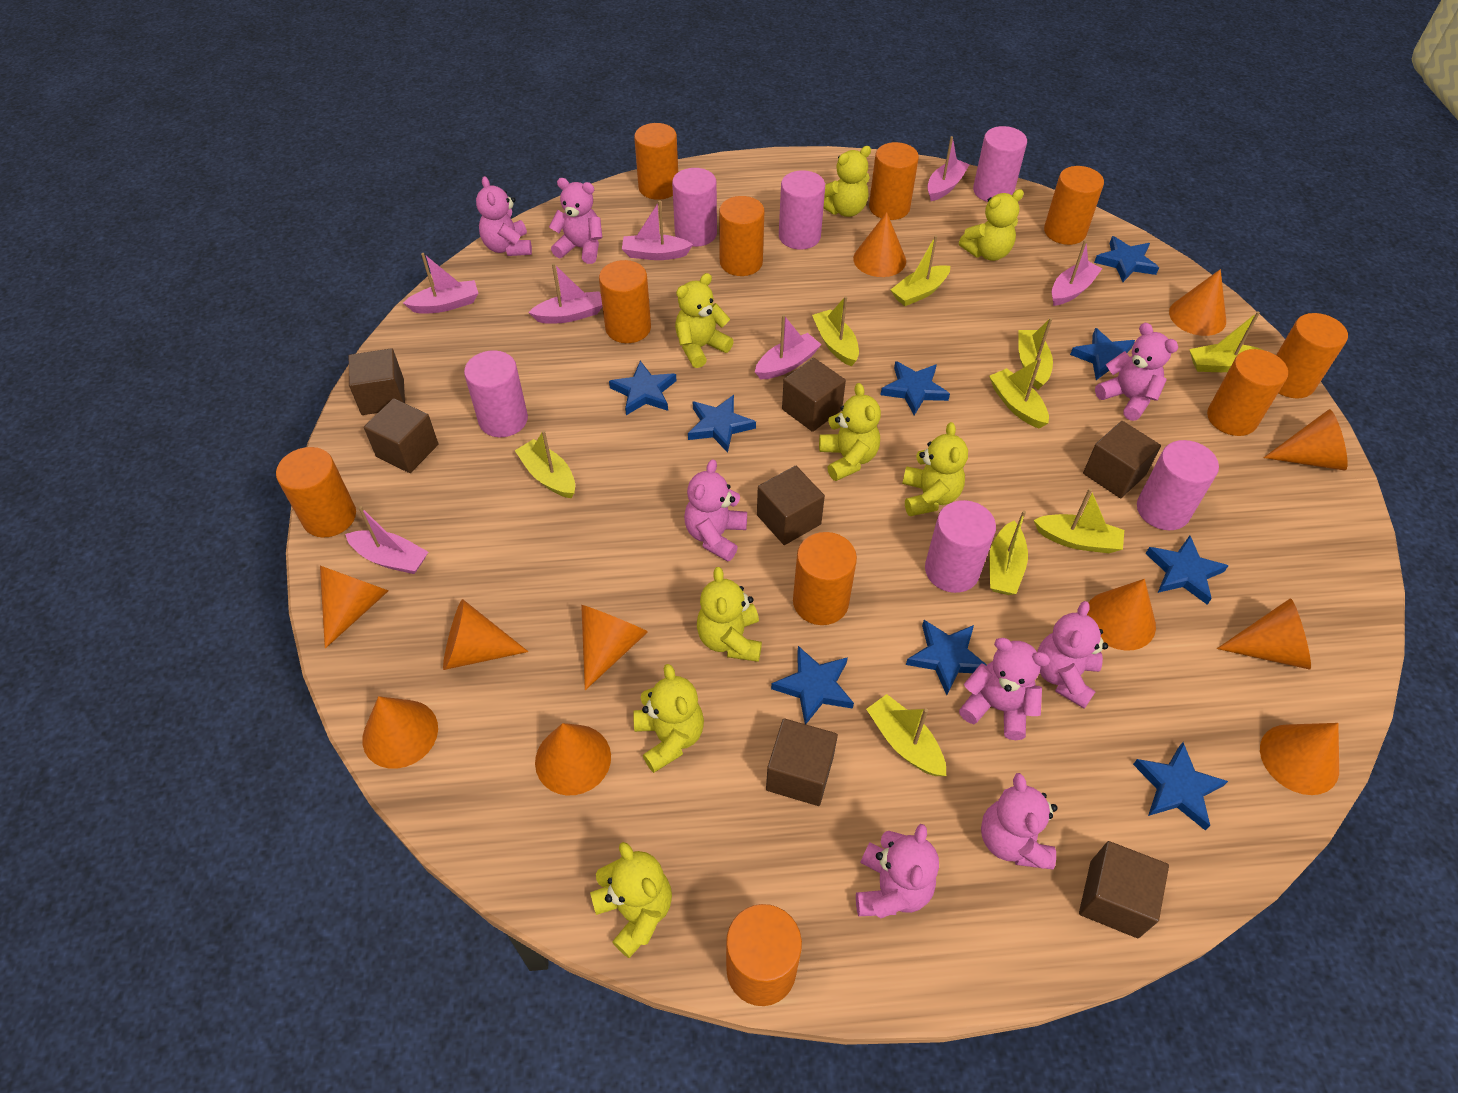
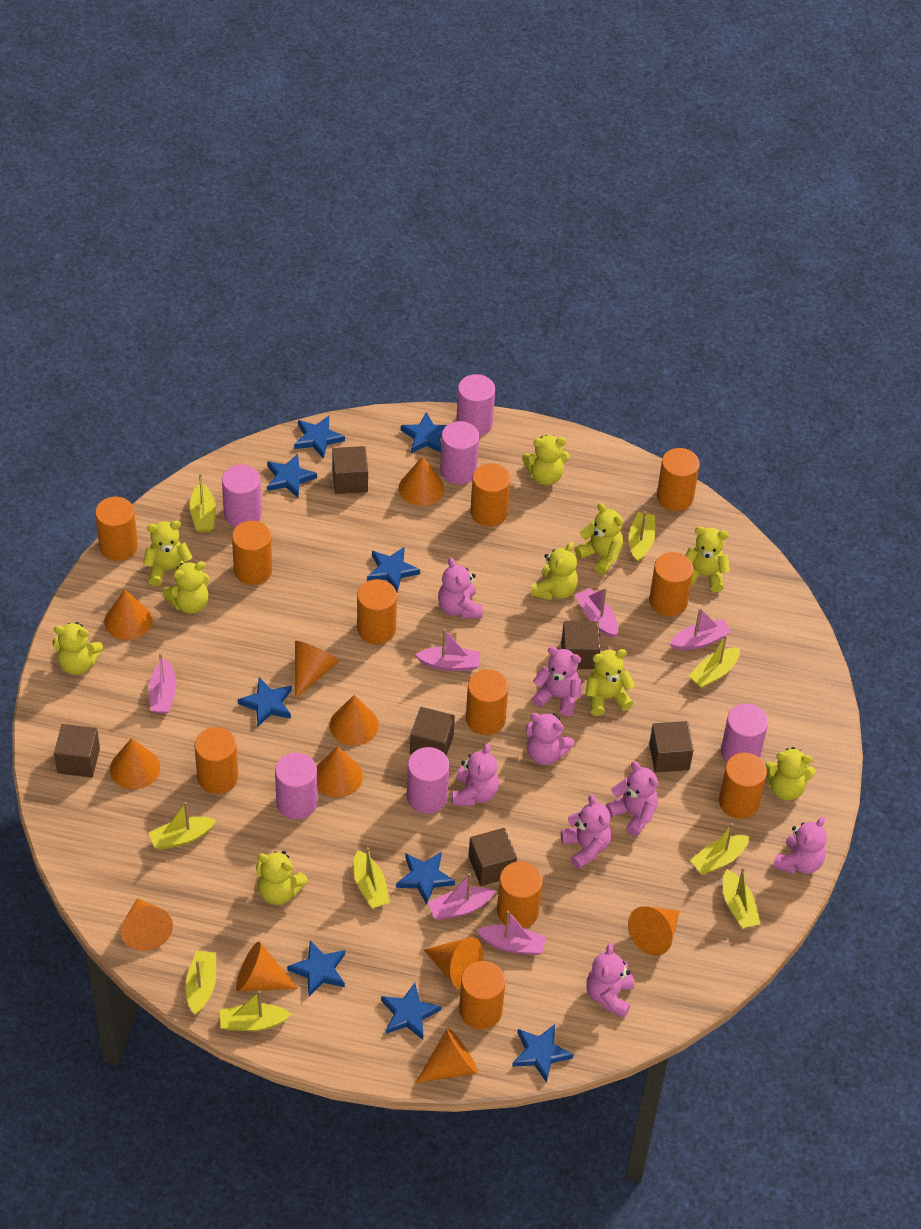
brown cube: [349,348,405,415] [364,398,438,473] [757,466,825,545] [766,718,838,806] [782,358,846,432] [1079,841,1169,938] [1083,421,1161,498] = 7 -> [54,724,100,777] [332,446,368,494] [410,707,455,756] [469,828,517,886] [561,621,600,669] [649,721,693,772] = 6
orange cylinder: [276,447,356,538] [599,260,651,343] [634,123,678,200] [719,196,764,276] [726,904,802,1006] [793,532,857,625] [869,142,919,220] [1044,166,1104,245] [1207,349,1288,436] [1276,313,1348,398] = 10 -> [95,497,138,561] [195,727,238,794] [232,521,272,585] [357,579,397,644] [459,961,505,1029] [466,669,509,735] [470,463,511,527] [497,861,543,928] [649,552,693,616] [657,448,700,511] [719,753,767,819] = 11
pink boat: [345,506,428,574] [403,253,478,314] [528,263,602,324] [622,200,693,260] [755,315,822,379] [927,136,970,201] [1052,240,1102,306] = 7 -> [149,653,176,713] [415,629,480,671] [428,873,496,920] [476,911,546,955] [575,588,618,638] [670,608,731,650] = 6
yellow teddy bear: [590,842,672,958] [633,664,704,773] [675,273,734,368] [697,567,762,662] [819,383,881,481] [823,146,871,217] [902,422,968,516] [959,189,1024,261] = 8 -> [52,622,103,675] [143,520,193,586] [162,561,209,614] [256,851,308,905] [522,435,570,485] [531,542,578,600] [575,503,623,575] [585,649,635,716] [685,526,730,592] [765,747,816,800] = 10

